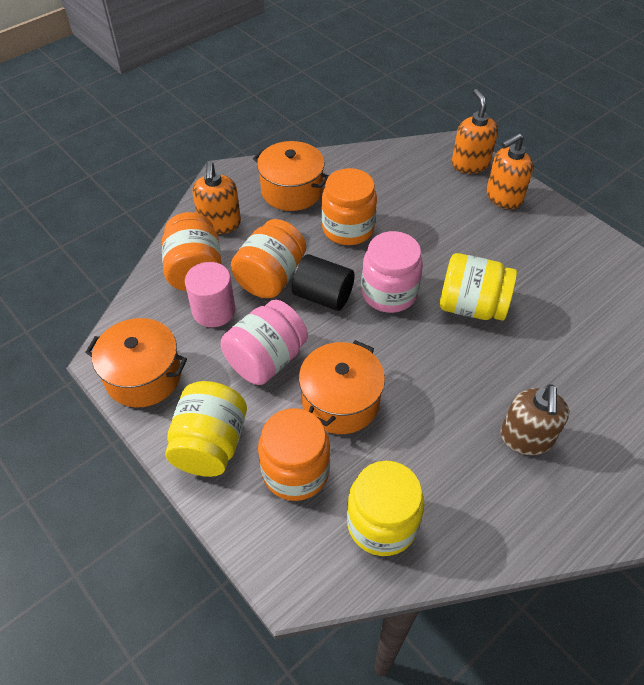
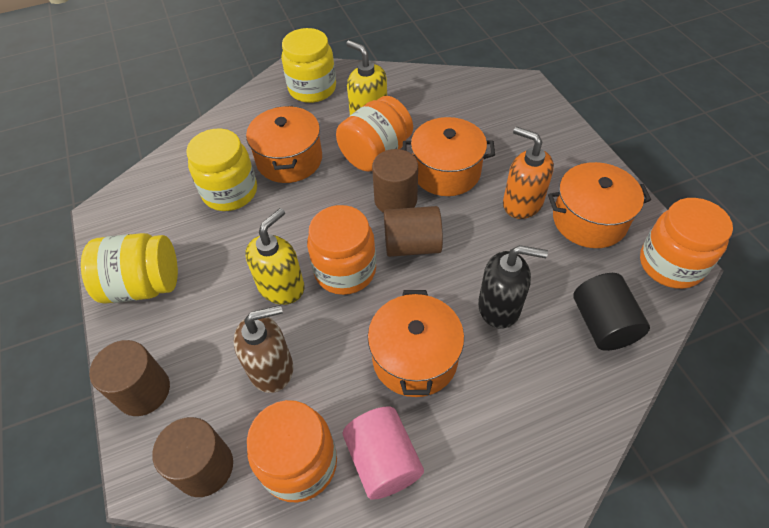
black soap dispenser: none = 0 -> [478,245,548,329] = 1
brown cylinder: none = 0 -> [90,340,170,416] [152,417,233,497] [372,149,418,213] [384,206,443,257] = 4
orange pot: [85,318,187,407] [253,141,329,211] [299,340,385,434] = 3 -> [246,106,322,183] [368,290,464,397] [403,117,495,196] [548,162,651,248] = 4
orange soap dispenser: [192,161,241,234] [452,89,498,174] [486,133,533,209] = 3 -> [503,126,554,219] = 1
pink jar: [221,300,308,385] [361,231,423,313] = 2 -> none = 0
yellow soap dispenser: none = 0 -> [245,208,304,305] [346,40,387,115] = 2

